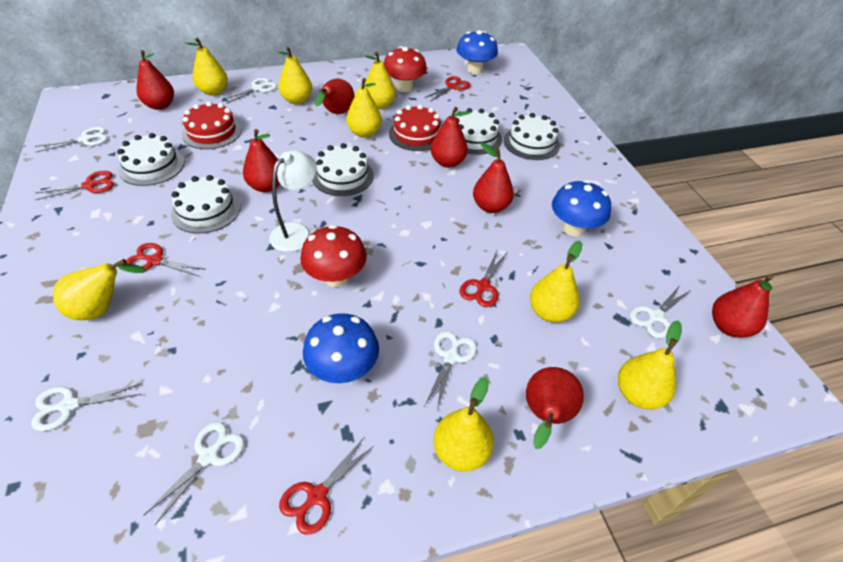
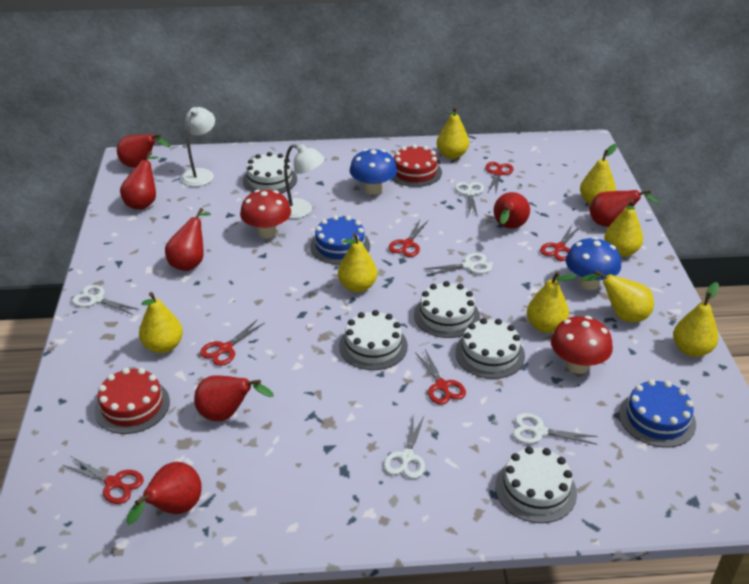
blue cake: none = 0 -> [310,215,370,265] [619,379,696,448] = 2
blue mushroom: [303,313,379,383] [456,30,498,74] [552,180,611,236] = 3 -> [350,149,397,195] [566,237,621,290] = 2
red scissors: [35,171,114,200] [126,243,205,277] [279,438,375,535] [424,76,470,102] [459,249,508,307] = 5 -> [63,456,144,504] [200,319,264,366] [388,220,428,257] [415,349,466,405] [485,162,514,192] [540,225,581,261] = 6
white lamp: [269,150,317,252] = 1 -> [181,107,215,186] [284,144,325,218] = 2
white scissors: [31,383,142,431] [35,127,108,152] [144,422,244,525] [222,78,277,104] [425,331,477,410] [630,286,691,338] = 6 -> [72,285,139,315] [383,416,425,479] [425,253,492,276] [455,182,484,217] [513,413,598,445] = 5

